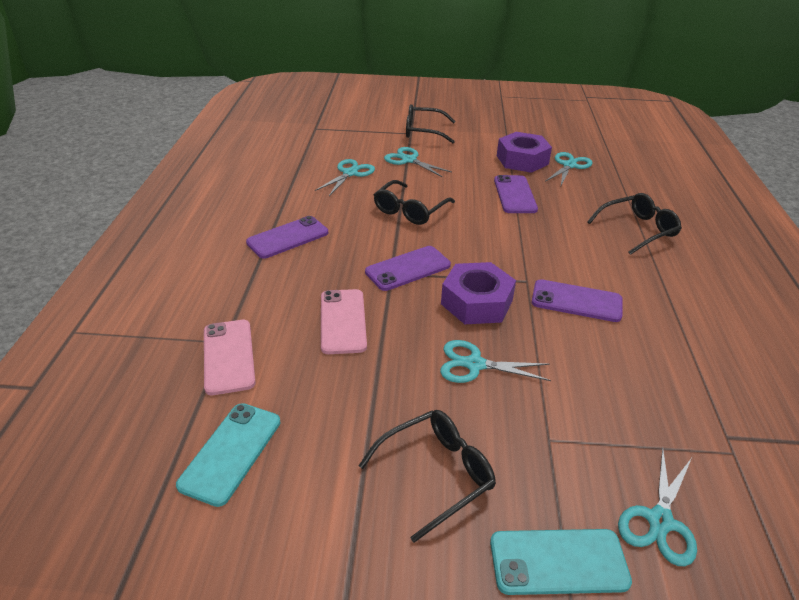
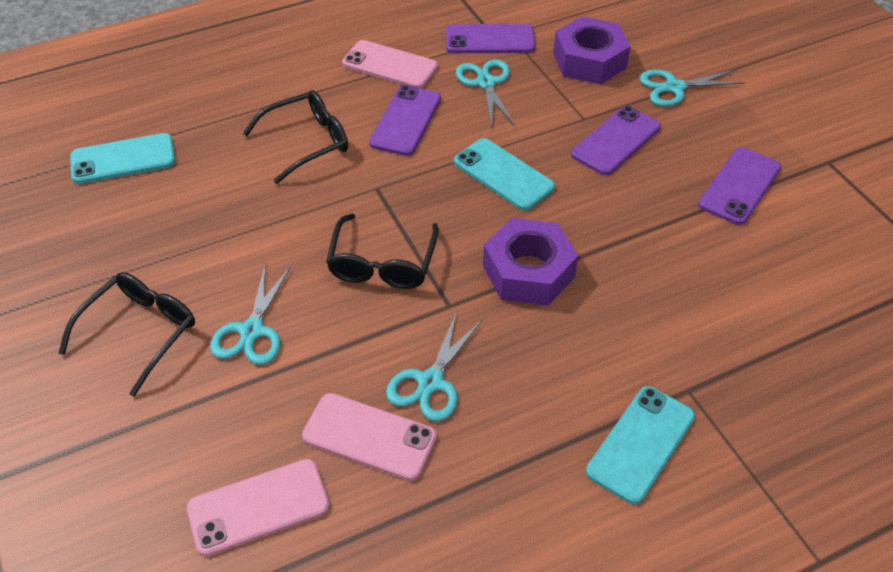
black glasses: [358,410,496,543] [374,180,455,225] [406,104,456,143] [587,193,682,255] = 4 -> [58,272,195,397] [243,90,348,184] [326,214,439,289] = 3
pink phone: [204,320,256,395] [321,289,367,354] = 2 -> [187,459,330,556] [302,393,437,481] [342,40,438,88] = 3
turquoise phone: [176,403,280,507] [490,529,632,595] = 2 -> [70,133,175,184] [454,138,555,211] [586,386,695,504] = 3
turquoise scissors: [315,159,375,196] [384,147,452,177] [440,340,551,383] [545,152,592,185] [618,447,697,566] = 5 -> [210,265,291,365] [386,311,483,421] [456,59,515,127] [639,70,746,106] = 4

